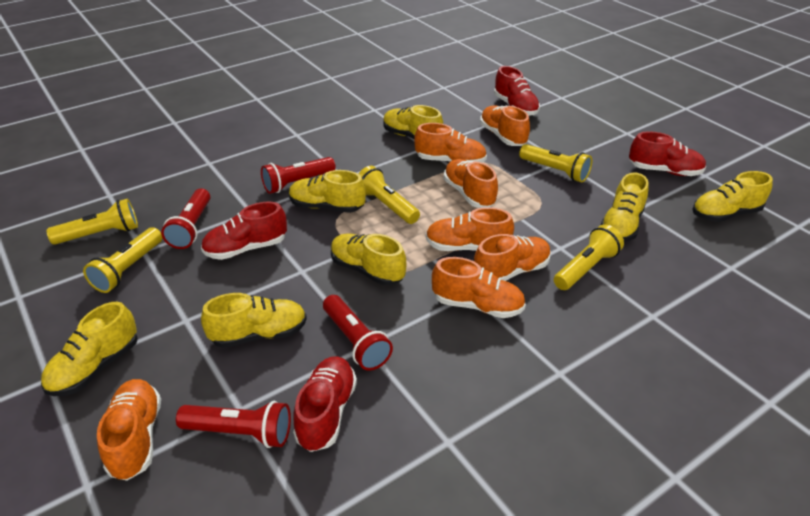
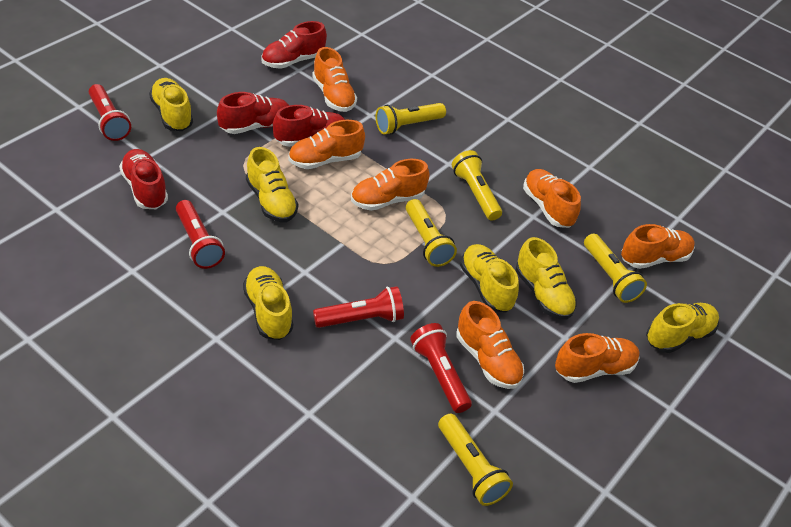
yellow shoe: [41,302,138,396] [201,293,307,348] [289,170,366,213] [331,234,406,285] [383,105,443,139] [601,172,649,241] [692,171,773,222] = 7 -> [149,78,193,131] [243,266,293,340] [246,147,298,222] [460,244,519,312] [515,237,577,320] [646,303,719,353] = 6

